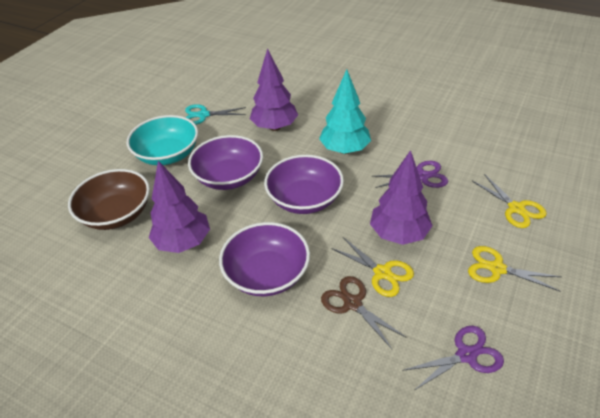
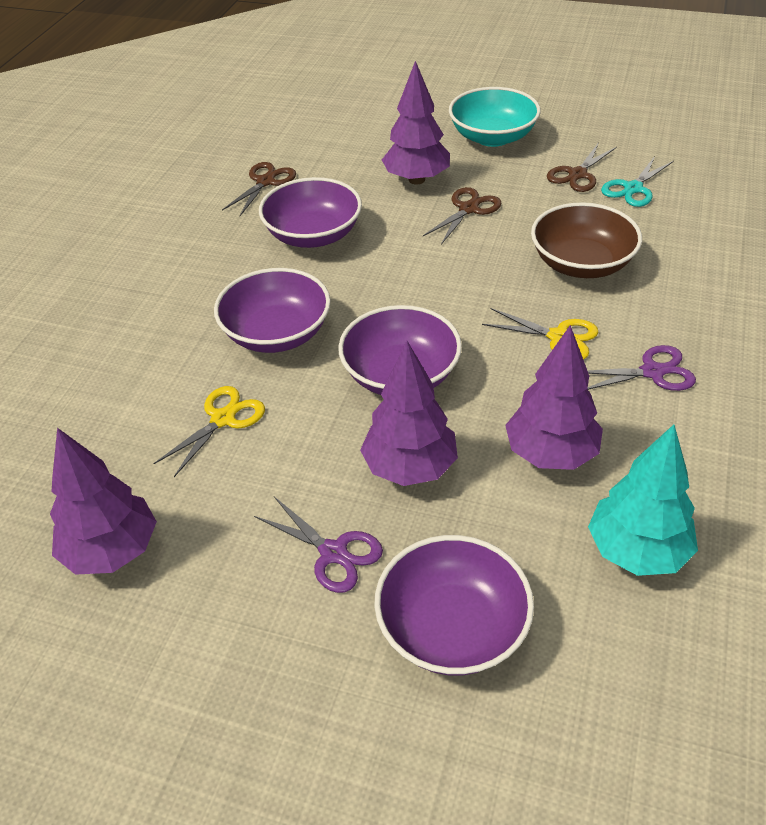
brown scissors: [321,276,407,350] = 1 -> [222,162,296,216] [423,187,502,244] [547,142,617,192] = 3
purple bowl: [188,135,263,190] [219,222,310,296] [264,155,344,214] = 3 -> [214,268,331,353] [259,177,362,248] [338,305,462,395] [374,535,534,676] = 4
purple tree: [149,161,210,253] [250,48,298,131] [370,150,433,245] = 3 -> [50,428,157,575] [360,341,458,486] [382,61,450,185] [505,325,603,470] = 4
yellow scissors: [331,237,414,297] [468,246,561,292] [472,174,547,228] = 3 -> [153,386,265,477] [482,308,598,360] = 2

